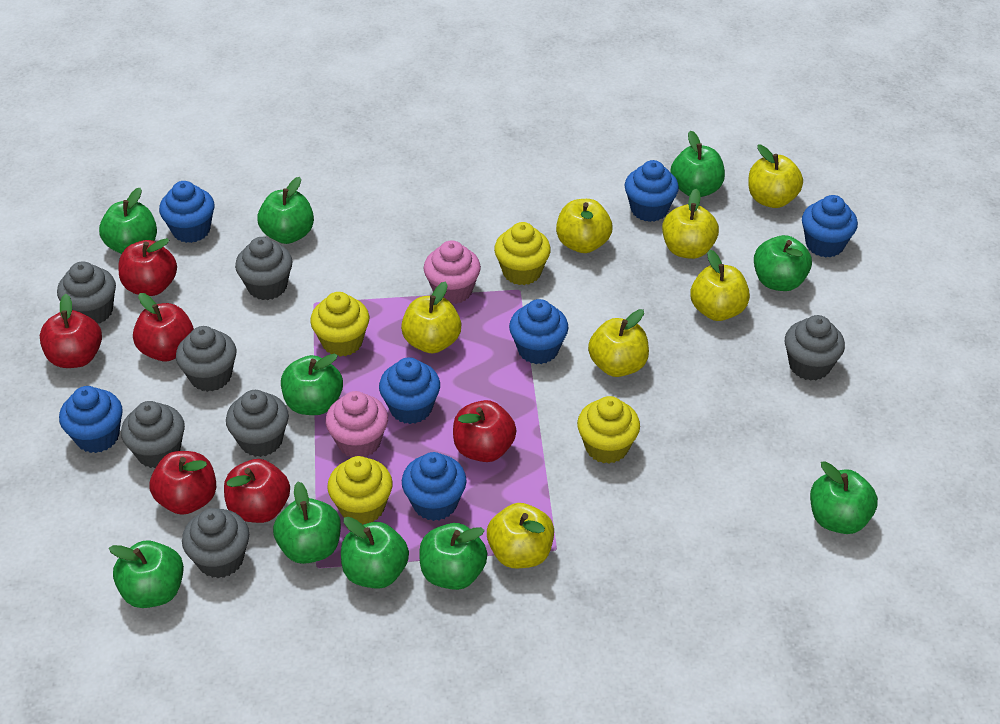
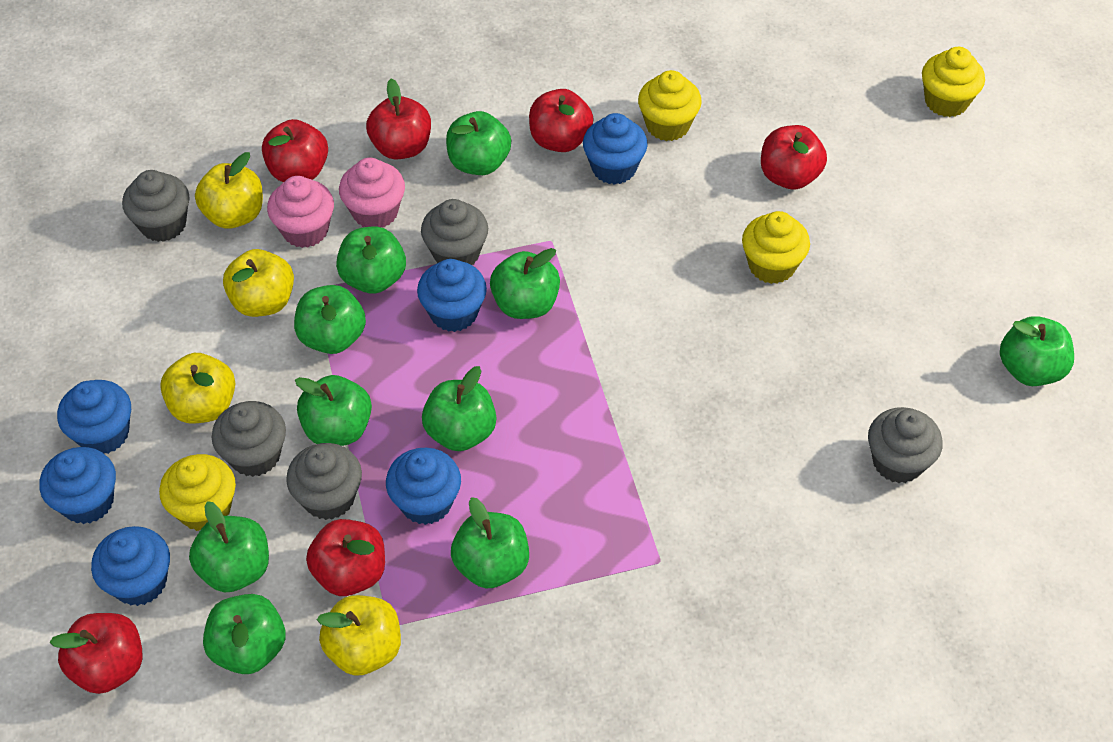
blue cupcake: [59,386,123,453] [159,181,215,243] [379,357,440,424] [402,452,467,521] [509,299,568,364] [625,160,679,222] [802,195,858,258] = 7 -> [40,447,116,524] [57,380,131,454] [91,526,170,606] [386,448,461,525] [417,259,487,332] [583,113,648,185] = 6
grey cupcake: [57,261,116,324] [121,401,185,468] [176,326,236,392] [182,508,249,578] [226,390,289,457] [235,237,292,300] [785,315,845,381] = 7 -> [122,170,189,242] [212,401,286,477] [286,443,362,520] [421,199,488,265] [868,407,943,483] = 5
yellow apple: [401,282,461,353] [487,503,554,568] [556,199,612,253] [588,309,649,377] [662,189,719,259] [690,250,750,321] [748,145,803,208] = 7 -> [160,353,235,423] [195,152,263,229] [223,249,294,317] [317,595,401,676] = 4

